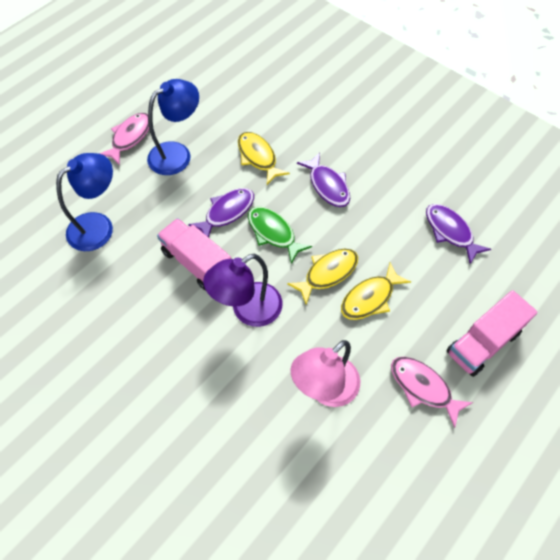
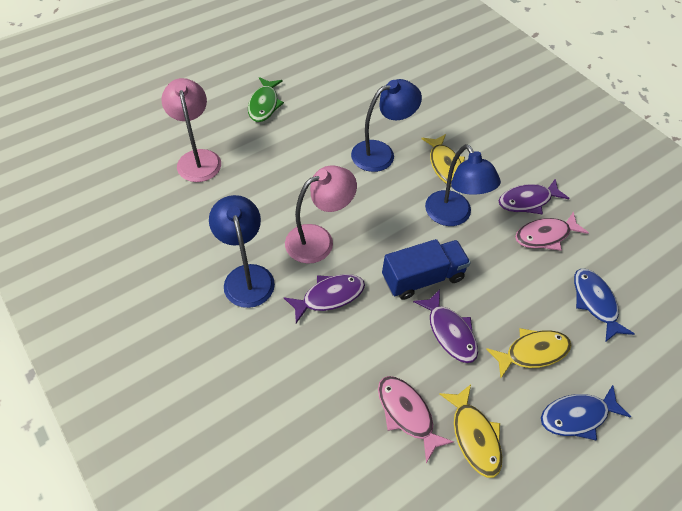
blue fish: none = 0 -> [541,385,631,440] [574,269,635,341] = 2
blue lamp: [56,153,113,251] [147,79,199,175] = 2 -> [209,195,275,308] [351,79,422,172] [425,144,501,226] = 3
blue truck: none = 0 -> [382,239,471,300] = 1
pink lamp: [290,340,360,407] = 1 -> [161,78,221,182] [285,165,357,264] = 2
pink truck: [157,218,231,291] [446,290,538,377] = 2 -> none = 0
purple lamp: [203,254,282,327] = 1 -> none = 0

